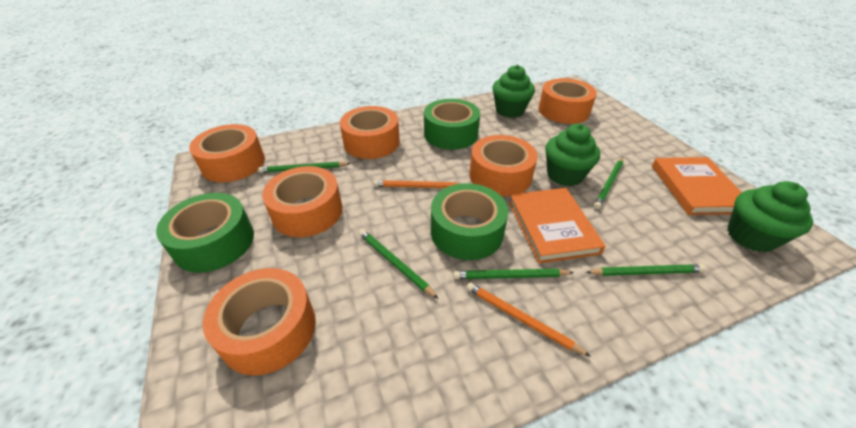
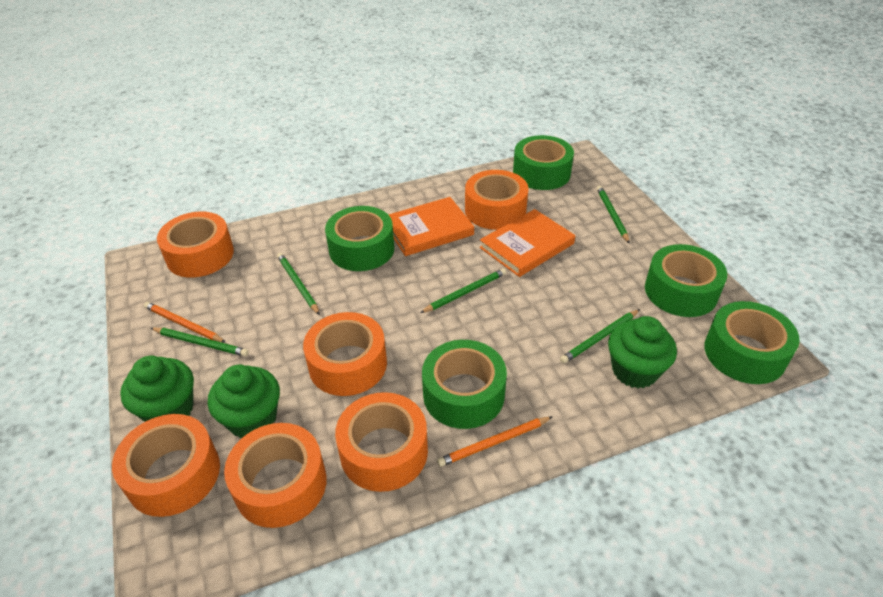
green tape: [156,193,254,273] [424,99,480,150] [431,183,508,260] = 3 -> [325,206,395,271] [422,340,507,429] [513,135,574,190] [645,244,727,317] [704,301,800,384] = 5

